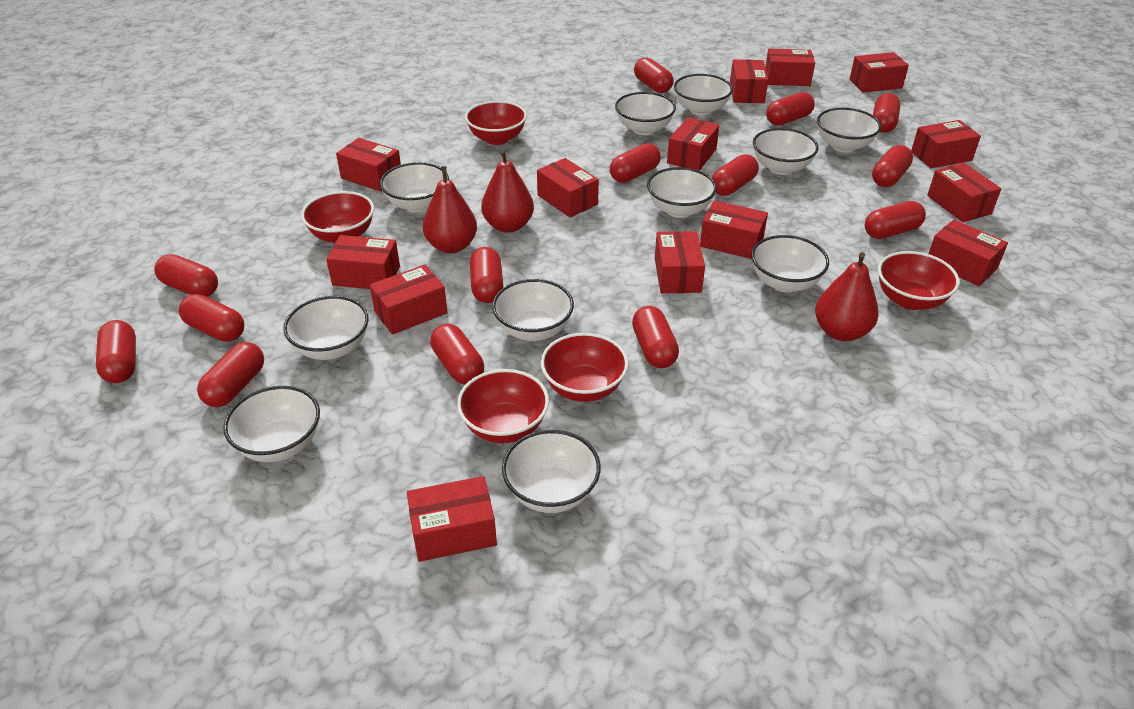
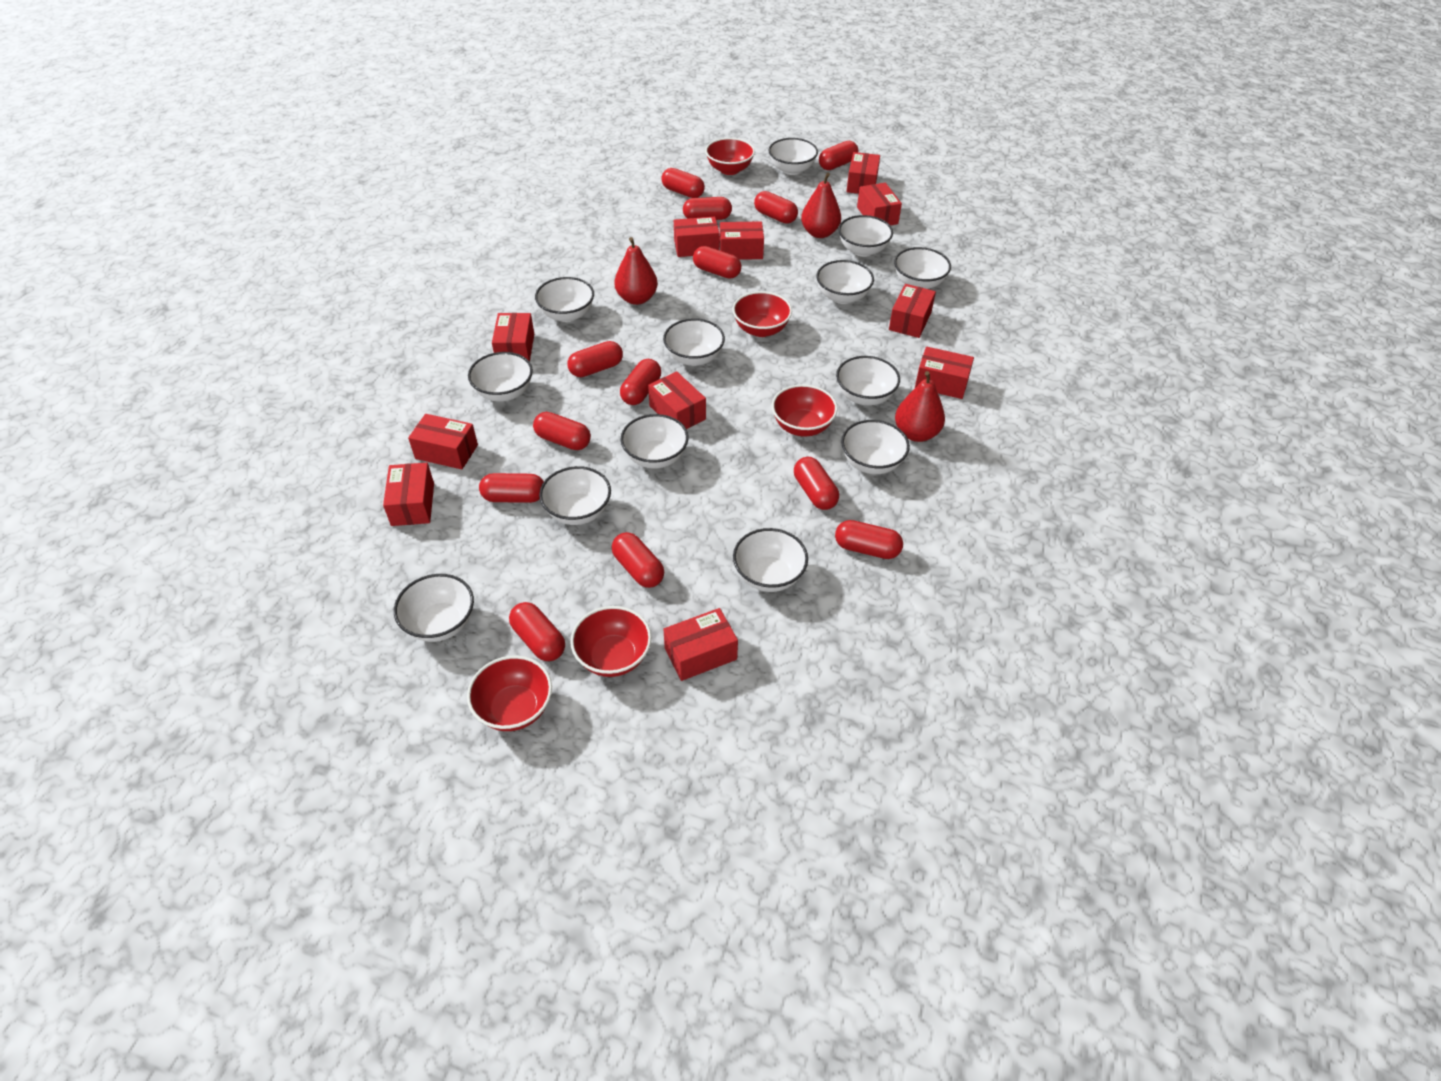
red box: [326,235,400,289] [336,138,401,191] [370,265,448,335] [407,476,497,562] [537,158,599,218] [655,231,705,293] [667,117,719,171] [700,200,768,259] [730,59,768,103] [765,49,815,86] [850,52,909,93] [911,120,981,168] [927,163,1001,222] [928,220,1008,286] = 14 -> [383,463,434,526] [408,414,478,469] [492,313,534,362] [648,371,706,429] [663,608,738,681] [674,217,720,257] [720,221,764,260] [846,152,880,194] [857,183,902,226] [889,284,936,338] [915,346,974,399] = 11
red capsule: [96,320,136,383] [154,254,218,297] [179,294,245,342] [197,342,264,407] [430,324,484,385] [470,247,504,303] [610,143,661,183] [632,306,679,368] [634,57,674,93] [712,154,759,196] [766,92,815,126] [865,201,926,239] [872,145,913,187] [873,93,901,133] = 14 -> [479,473,544,503] [509,602,565,661] [533,412,591,450] [567,341,623,377] [612,532,664,588] [620,359,661,405] [661,168,705,198] [683,197,732,220] [693,246,741,279] [754,191,798,224] [794,457,839,510] [819,141,858,170] [835,520,903,559] = 13
white bowl: [223,386,320,462] [283,296,369,360] [380,162,449,212] [492,279,574,341] [502,430,601,513] [615,92,676,135] [647,167,717,218] [674,74,733,116] [751,235,829,292] [753,128,819,175] [817,108,881,153] = 11 -> [394,574,474,642] [468,352,533,402] [535,277,594,322] [539,466,611,525] [621,414,688,468] [663,318,725,366] [733,528,808,592] [769,138,818,175] [817,260,874,304] [836,356,900,406] [838,215,893,257] [841,420,910,474] [894,247,951,289] = 13

